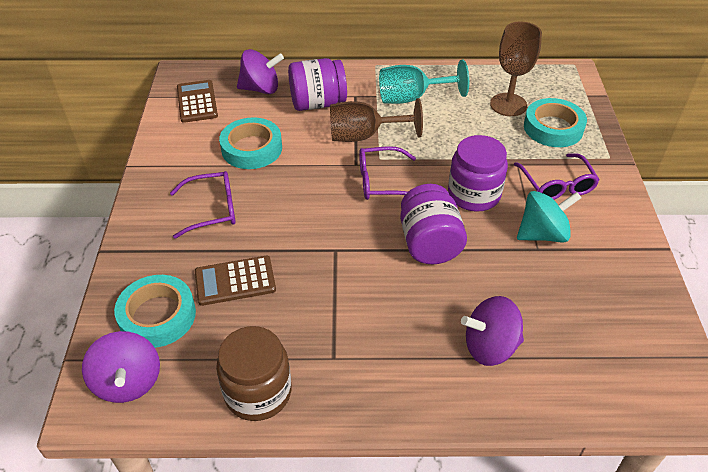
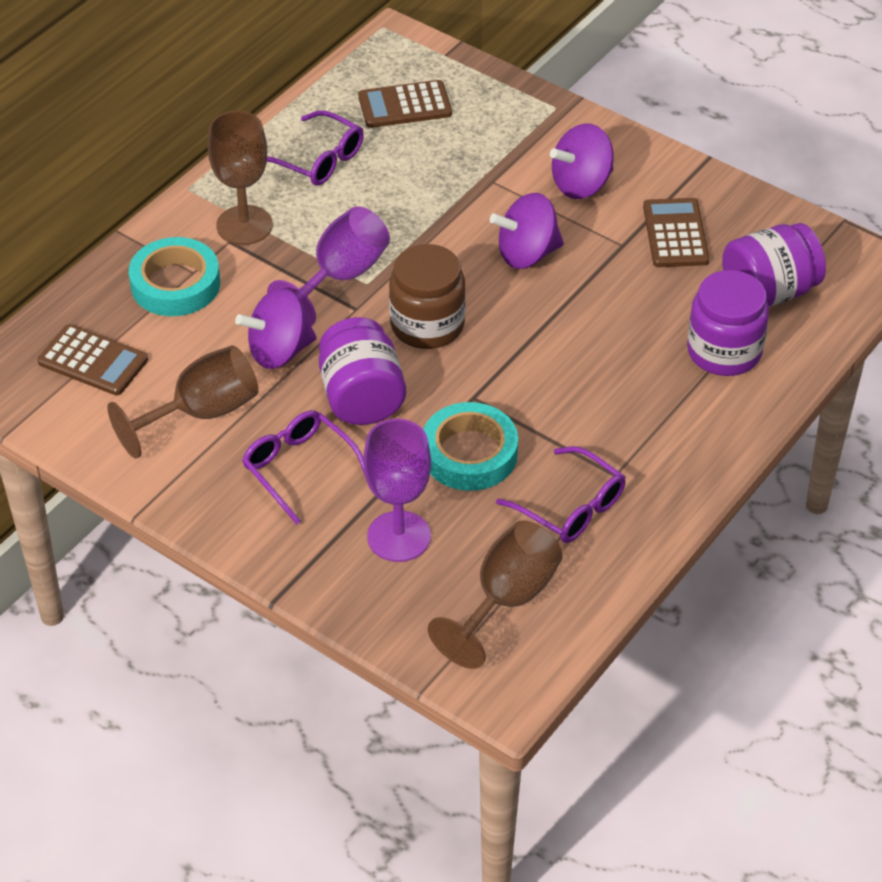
brown calculator: [177,80,218,123] [195,256,276,306] = 2 -> [37,324,148,396] [358,80,452,128] [643,198,709,267] = 3
brown goblet: [330,98,423,142] [490,21,542,116] = 2 -> [107,345,259,459] [208,111,272,245] [428,521,563,669] = 3
purple goblet: none = 0 -> [267,206,390,327] [363,419,431,562] = 2
turquoise goblet: [379,60,469,104] = 1 -> none = 0
turquoise spinning top: [517,191,582,243] = 1 -> none = 0
turquoise tape: [114,275,196,348] [219,117,282,169] [524,98,587,147] = 3 -> [129,237,220,316] [423,402,518,491] = 2

